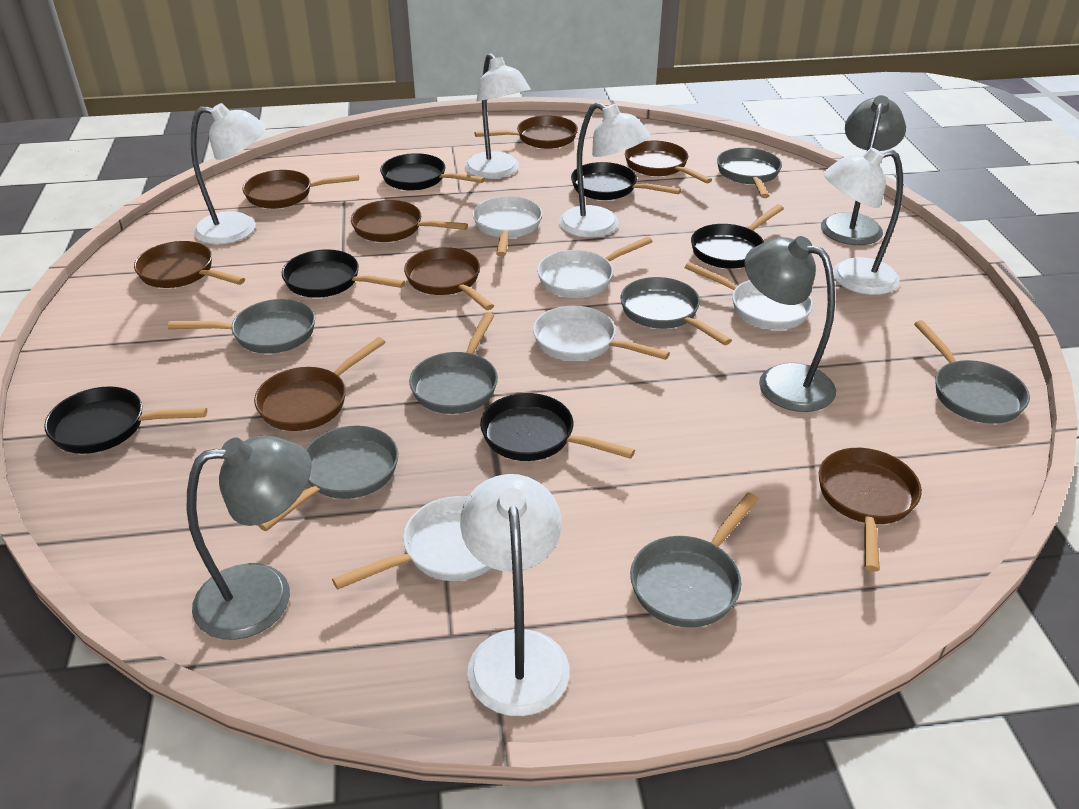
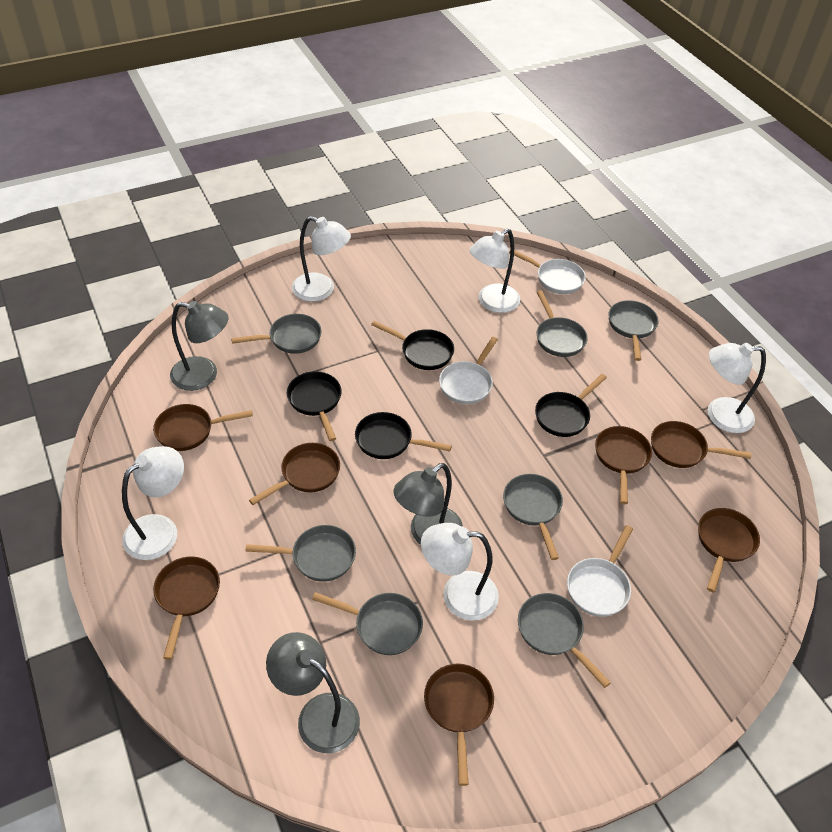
black pan: [44,387,207,454] [282,249,405,298] [380,153,485,191] [480,393,635,461] [571,162,681,200] [691,205,784,269] = 6 -> [287,371,342,441] [355,412,452,459] [371,320,454,370] [535,374,607,437] = 4
brown pan: [134,241,245,288] [242,170,359,209] [254,337,385,431] [351,200,468,242] [404,247,494,310] [475,115,578,149] [625,141,712,183] [819,448,922,572] = 8 -> [153,404,253,451] [153,557,220,660] [249,443,340,505] [424,664,494,786] [595,426,652,504] [651,421,751,468] [698,508,760,592] = 7
white pan: [332,496,491,590] [473,196,542,256] [533,305,670,361] [537,237,653,298] [685,262,813,330] = 5 -> [439,337,498,404] [509,250,586,294] [567,525,633,617] = 3

